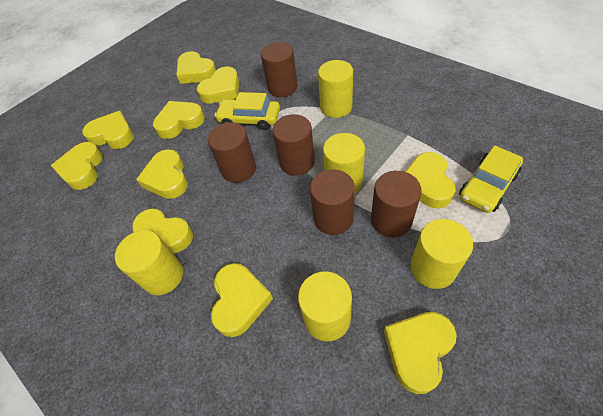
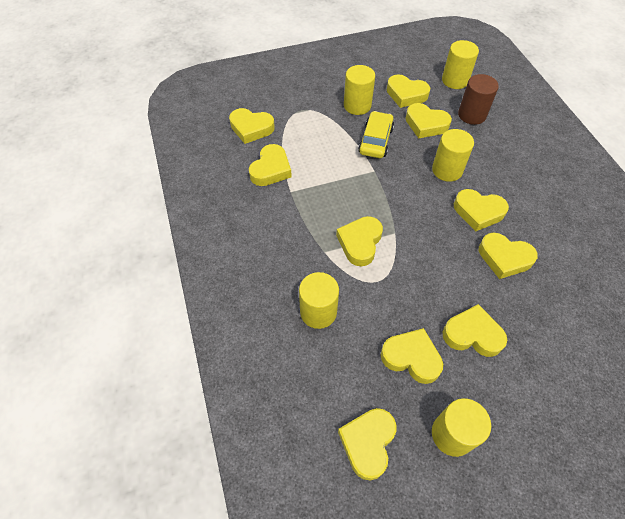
brown cylinder: [208,122,256,183] [261,42,297,97] [272,114,315,176] [310,169,355,235] [371,171,422,237] = 5 -> [458,74,499,125] = 1
yellow car: [215,92,280,130] [459,146,523,213] = 2 -> [358,111,394,158] = 1

